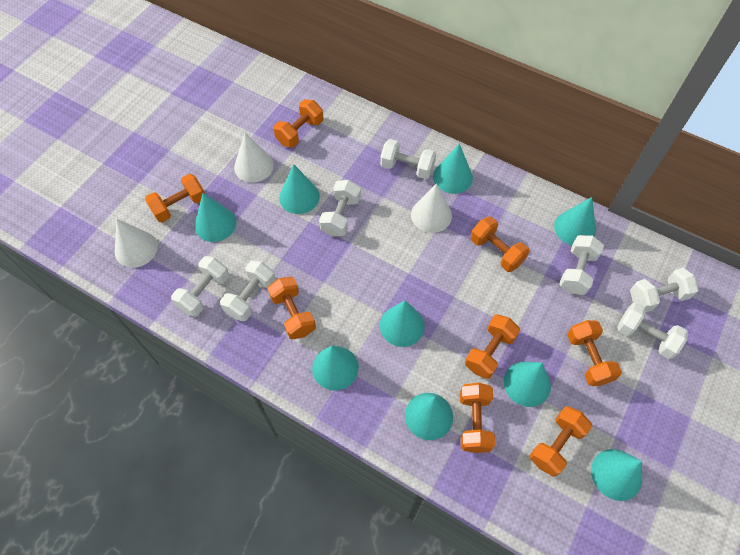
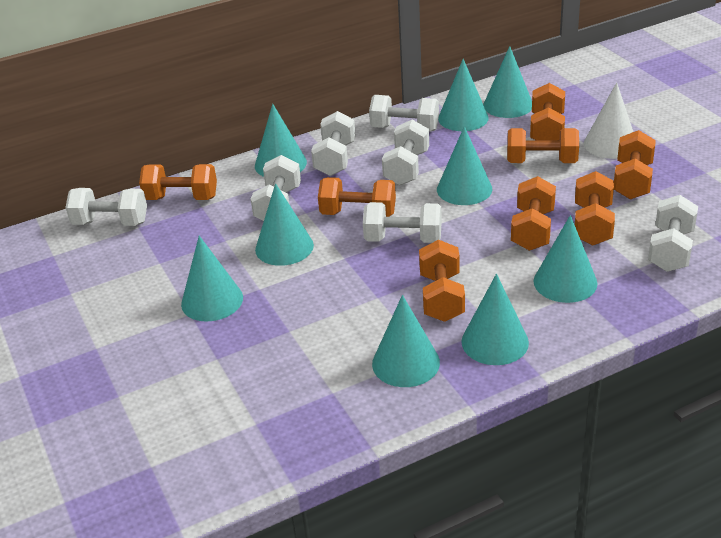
white cone: [115,219,158,268] [234,132,274,183] [411,183,452,233] = 3 -> [584,82,633,159] = 1

